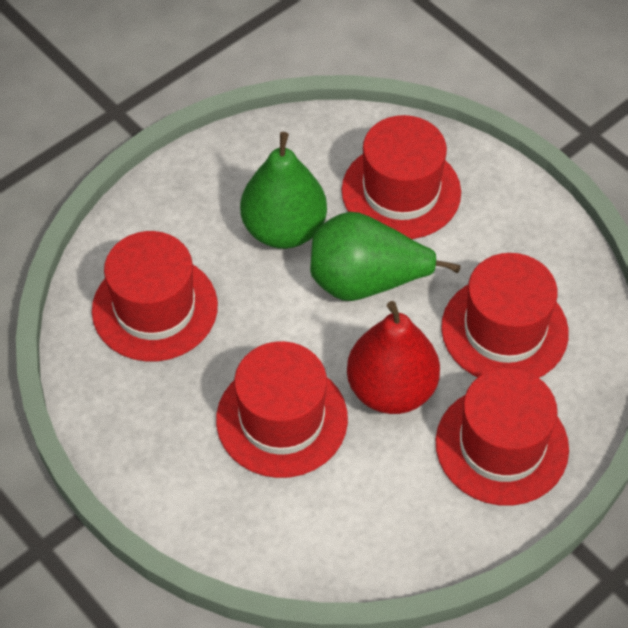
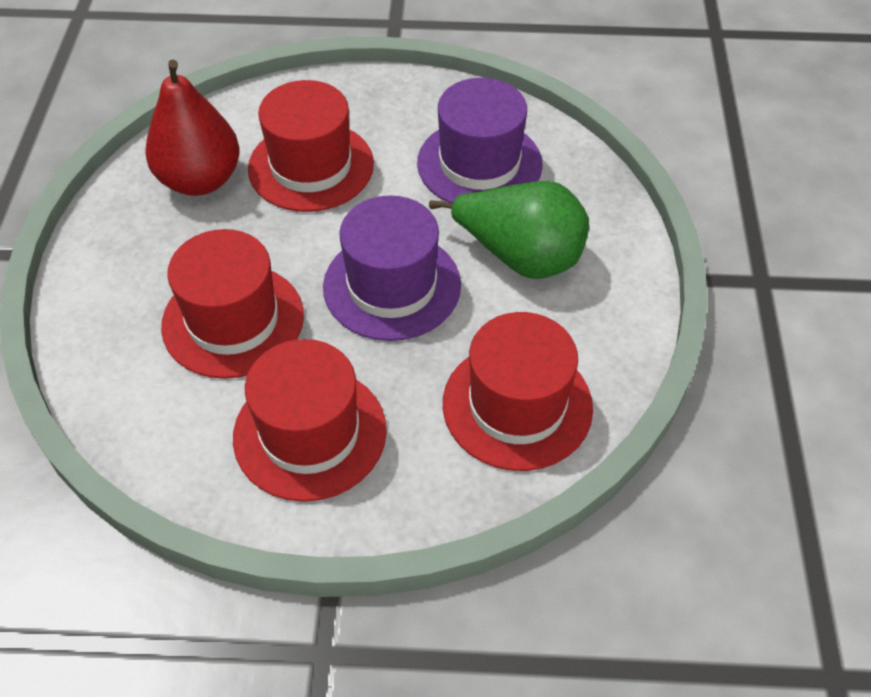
green pear: [240,132,327,249] [310,212,461,301] = 2 -> [429,181,589,279] = 1
purple hat: none = 0 -> [323,195,461,341] [417,78,543,203] = 2
red hat: [92,231,218,362] [216,341,348,478] [342,115,461,239] [436,368,569,506] [441,253,569,378] = 5 -> [161,229,304,379] [233,339,387,502] [248,80,374,212] [443,312,593,471] = 4

